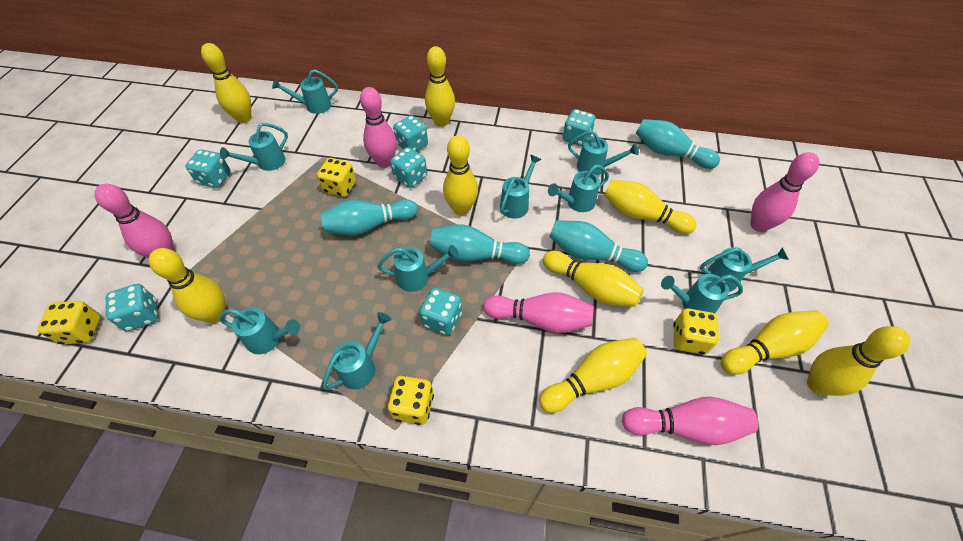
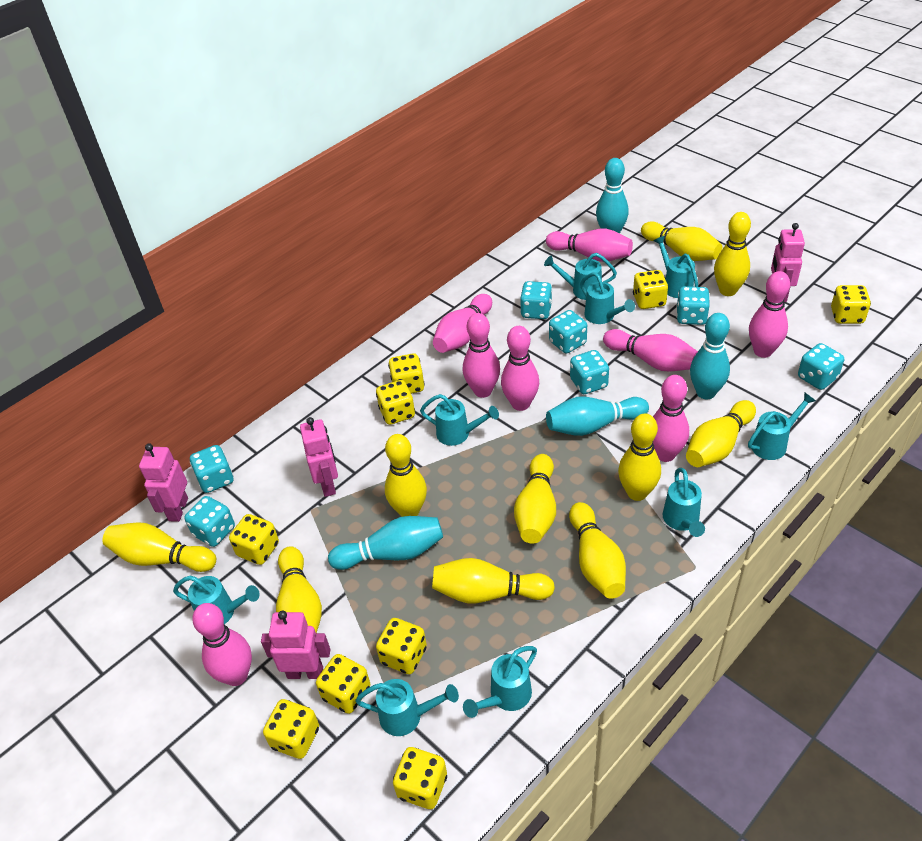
pink bowling pin: [94,184,174,258] [360,87,397,168] [483,292,593,333] [622,397,758,445] [750,152,819,232] = 5 -> [192,603,252,686] [433,294,492,353] [463,313,500,398] [501,326,539,411] [546,229,633,262] [603,329,698,371] [653,375,689,462] [749,271,790,358] = 8
pink robot: none = 0 -> [139,444,188,522] [261,610,330,679] [300,417,338,497] [771,223,805,302] = 4
turquoise dice: [106,284,158,331] [185,150,231,188] [390,147,427,188] [393,115,428,151] [419,287,462,335] [563,109,596,146] = 6 -> [184,496,235,547] [190,445,233,493] [520,281,552,319] [549,310,587,354] [570,350,609,394] [676,286,710,325] [798,343,844,390] = 7
turquoise watering can: [220,123,288,171] [220,308,300,354] [272,69,338,114] [322,312,391,390] [377,245,459,292] [500,155,541,219] [548,165,609,212] [568,130,639,176] [661,274,743,314] [700,247,789,292] = 10 -> [173,575,260,624] [355,679,459,736] [420,394,499,446] [463,646,537,718] [544,253,617,300] [580,272,635,324] [654,236,698,298] [663,468,705,537] [748,392,816,460] = 9
yellow bowling pin: [149,248,226,323] [201,43,251,123] [425,46,455,127] [443,135,478,216] [539,338,647,413] [543,251,644,307] [604,180,697,234] [721,310,829,375] [807,326,910,396] = 9 -> [102,522,216,572] [276,546,322,633] [385,434,427,517] [432,558,555,603] [514,454,556,544] [569,502,626,599] [618,414,661,501] [641,221,722,261] [686,400,756,467] [714,212,751,296] = 10
yellow dice: [37,301,101,345] [317,158,356,197] [388,376,434,425] [673,308,719,355] = 4 -> [229,514,279,565] [263,699,319,759] [316,654,370,714] [376,380,415,425] [376,618,427,674] [388,353,425,394] [393,747,447,809] [633,270,668,309] [831,285,871,324] = 9

